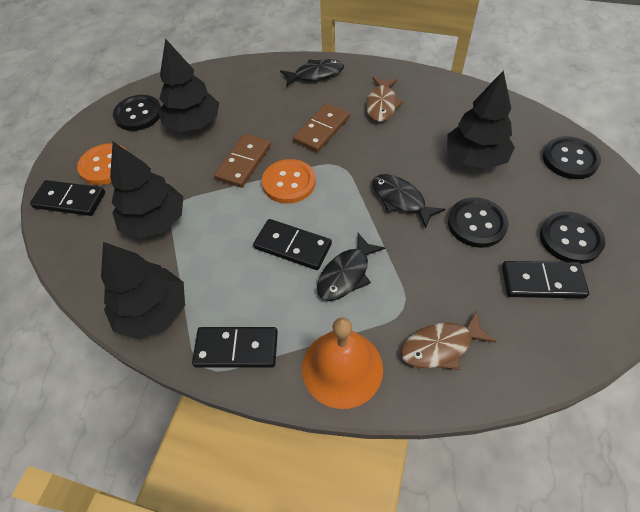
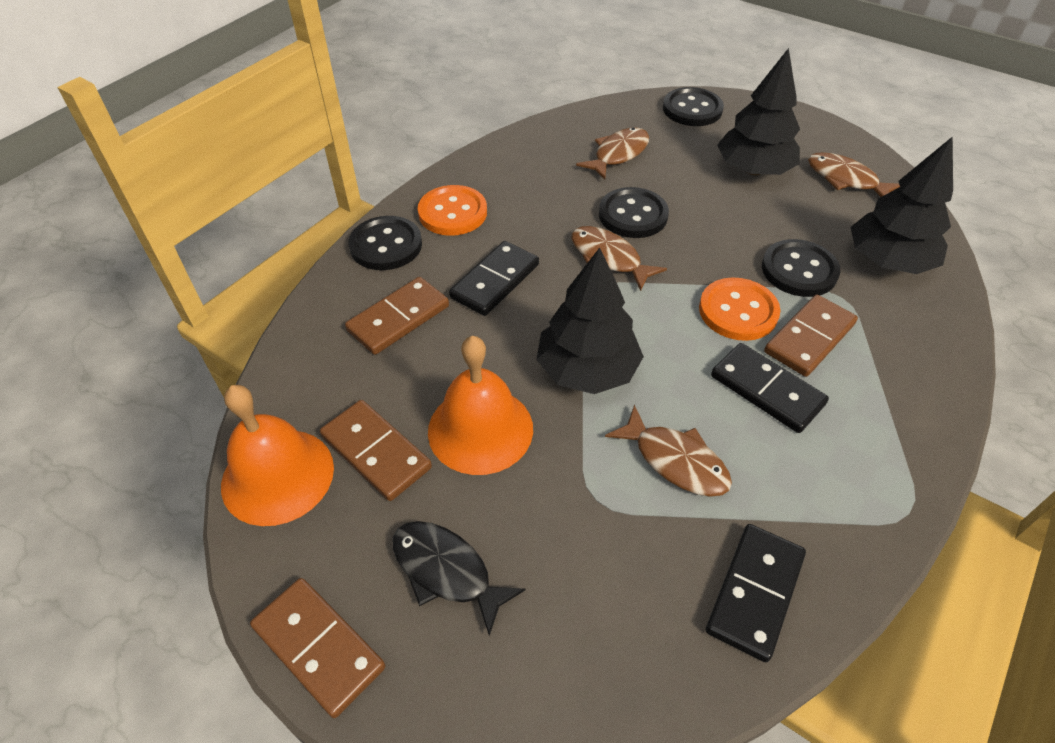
black domino: [30,180,105,216] [192,327,278,368] [253,219,332,270] [502,261,589,299] = 4 -> [449,241,539,316] [706,524,806,662] [711,343,829,433] = 3
black fish: [280,59,344,87] [317,233,385,301] [372,174,445,229] = 3 -> [392,521,526,636] = 1
black tree: [101,242,185,340] [110,142,183,239] [158,38,219,132] [447,70,515,169] = 4 -> [536,248,644,394] [717,48,800,175] [850,136,953,274] = 3
brown domino: [214,134,271,188] [293,103,350,152] = 2 -> [250,578,385,718] [320,400,432,501] [345,277,449,355] [764,294,858,377] = 4
brown fish: [366,77,404,122] [400,311,496,370] = 2 -> [572,226,667,291] [576,128,649,179] [605,404,732,497] [808,152,900,197] = 4
orange bell: [302,317,383,409] = 1 -> [221,385,334,526] [428,336,533,475] = 2

